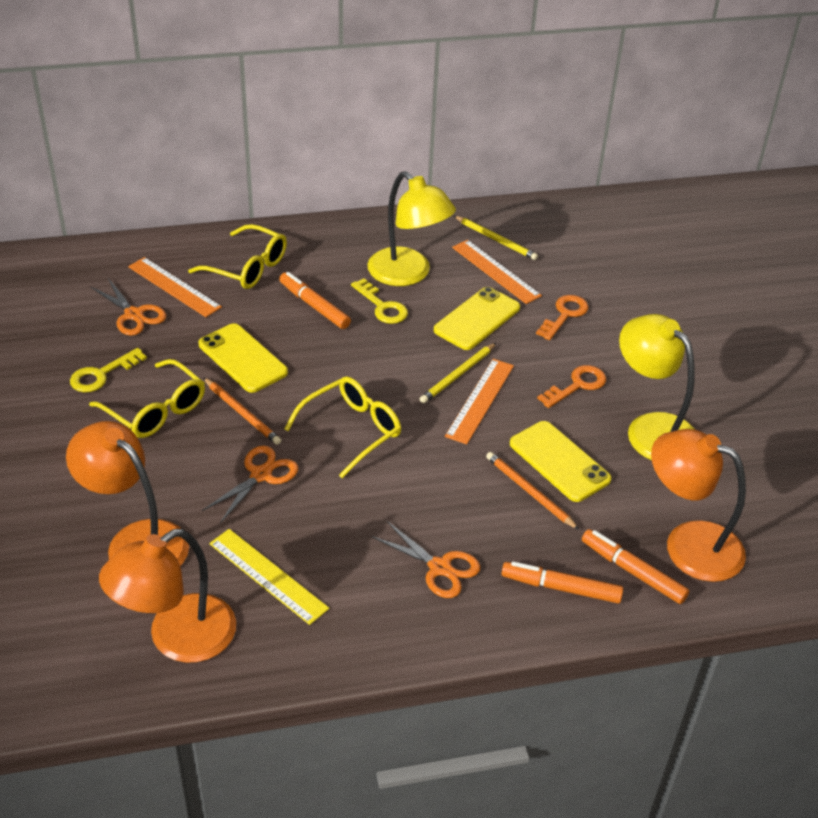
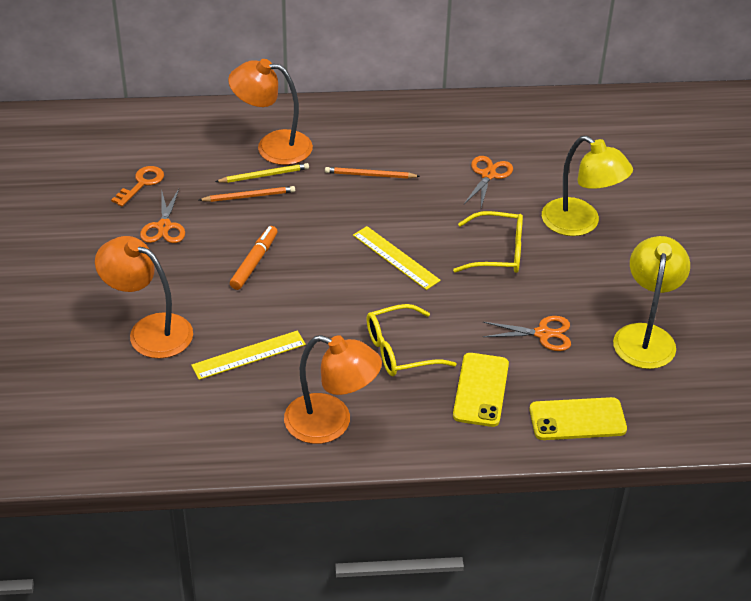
orange key: [536,295,589,340] [537,365,606,408] = 2 -> [111,166,164,207] = 1
orange marker: [279,272,351,329] [501,561,623,603] [582,529,689,604] = 3 -> [230,226,278,290] = 1
orange ruler: [128,257,222,317] [445,359,514,444] [452,240,542,304] = 3 -> none = 0
yellow glasses: [89,359,205,438] [188,224,287,289] [285,377,401,478] = 3 -> [366,304,456,376] [453,211,523,273] = 2
yellow key: [70,348,147,392] [351,278,408,324] = 2 -> none = 0
yellow pencil: [420,343,496,403] [454,216,538,260] = 2 -> [215,163,309,183] = 1
yellow phone: [198,323,288,393] [434,287,520,350] [510,421,611,502] = 3 -> [453,353,509,427] [529,397,627,440] = 2
yellow ruler: [209,529,329,625] = 1 -> [191,330,306,380] [353,226,441,290] = 2

